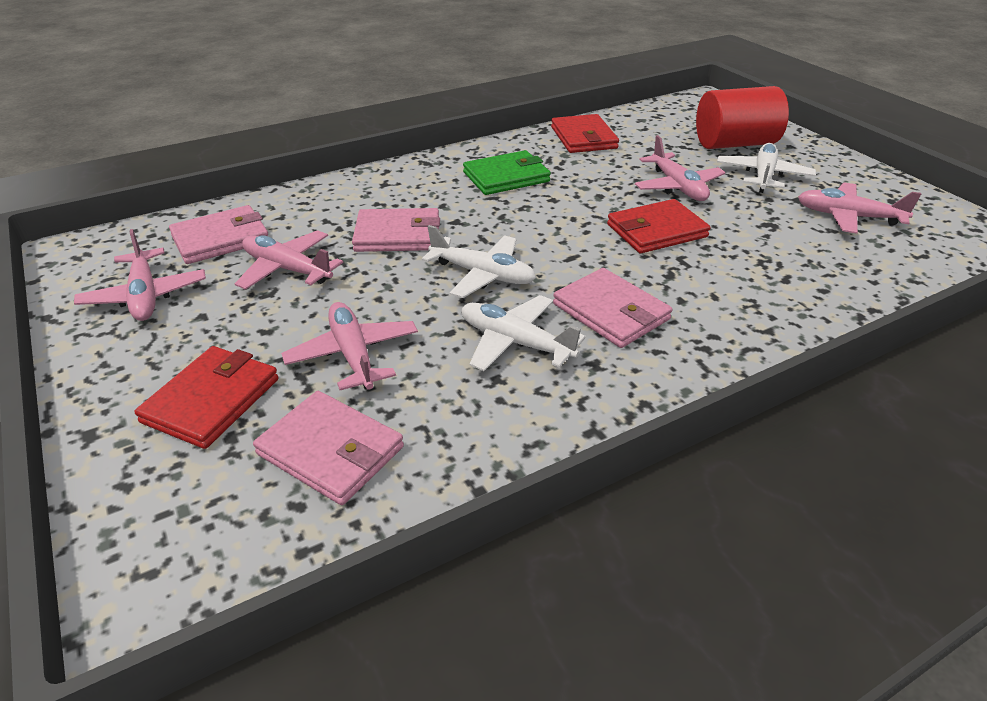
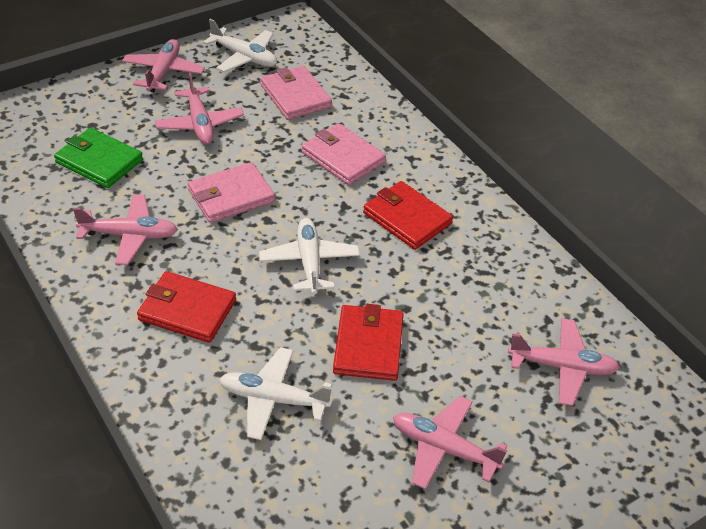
pink wallet: [169,205,269,264] [253,391,404,505] [352,208,440,252] [553,268,672,348] = 4 -> [188,162,275,223] [260,66,332,120] [302,123,386,185] = 3
red cylinder: [696,86,789,149] = 1 -> none = 0

